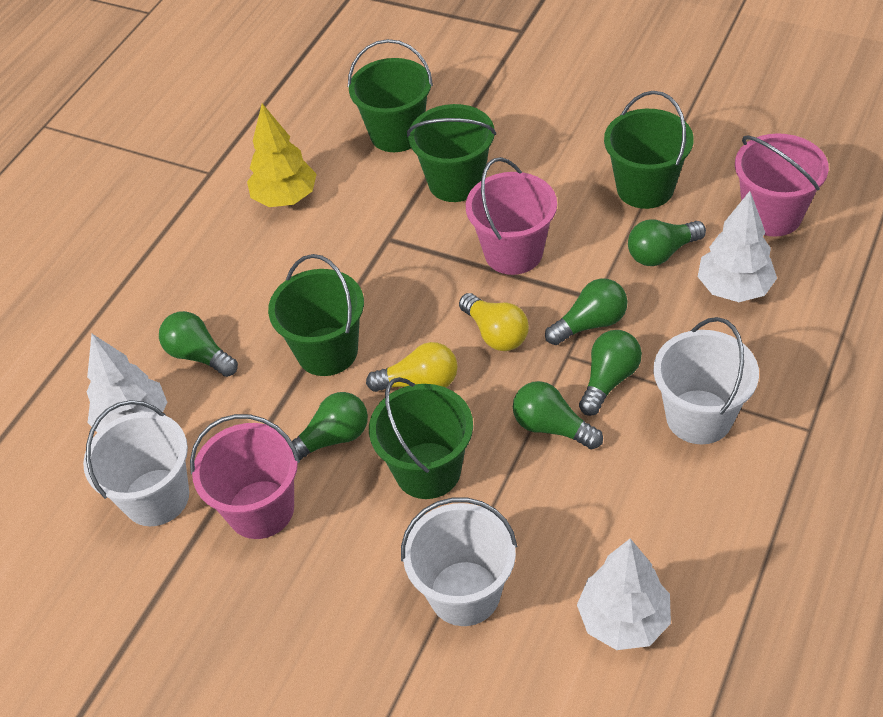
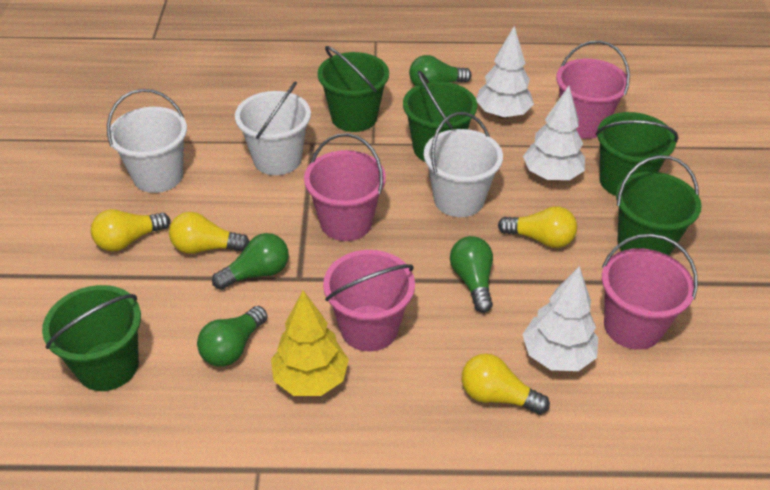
green light bulb: [159,311,238,377] [292,392,368,460] [513,381,603,449] [545,279,628,345] [579,330,642,416] [628,219,706,266] = 6 -> [197,306,267,367] [212,233,289,290] [409,55,472,86] [450,236,493,313] = 4
pink bucket: [190,414,300,539] [466,157,557,275] [735,133,829,237] = 3 -> [304,133,386,241] [323,250,415,352] [556,40,630,139] [602,234,698,350] = 4
yellow light bulb: [366,342,457,392] [459,293,529,351] = 2 -> [91,209,170,251] [169,212,249,254] [462,354,550,415] [498,206,577,248] = 4

